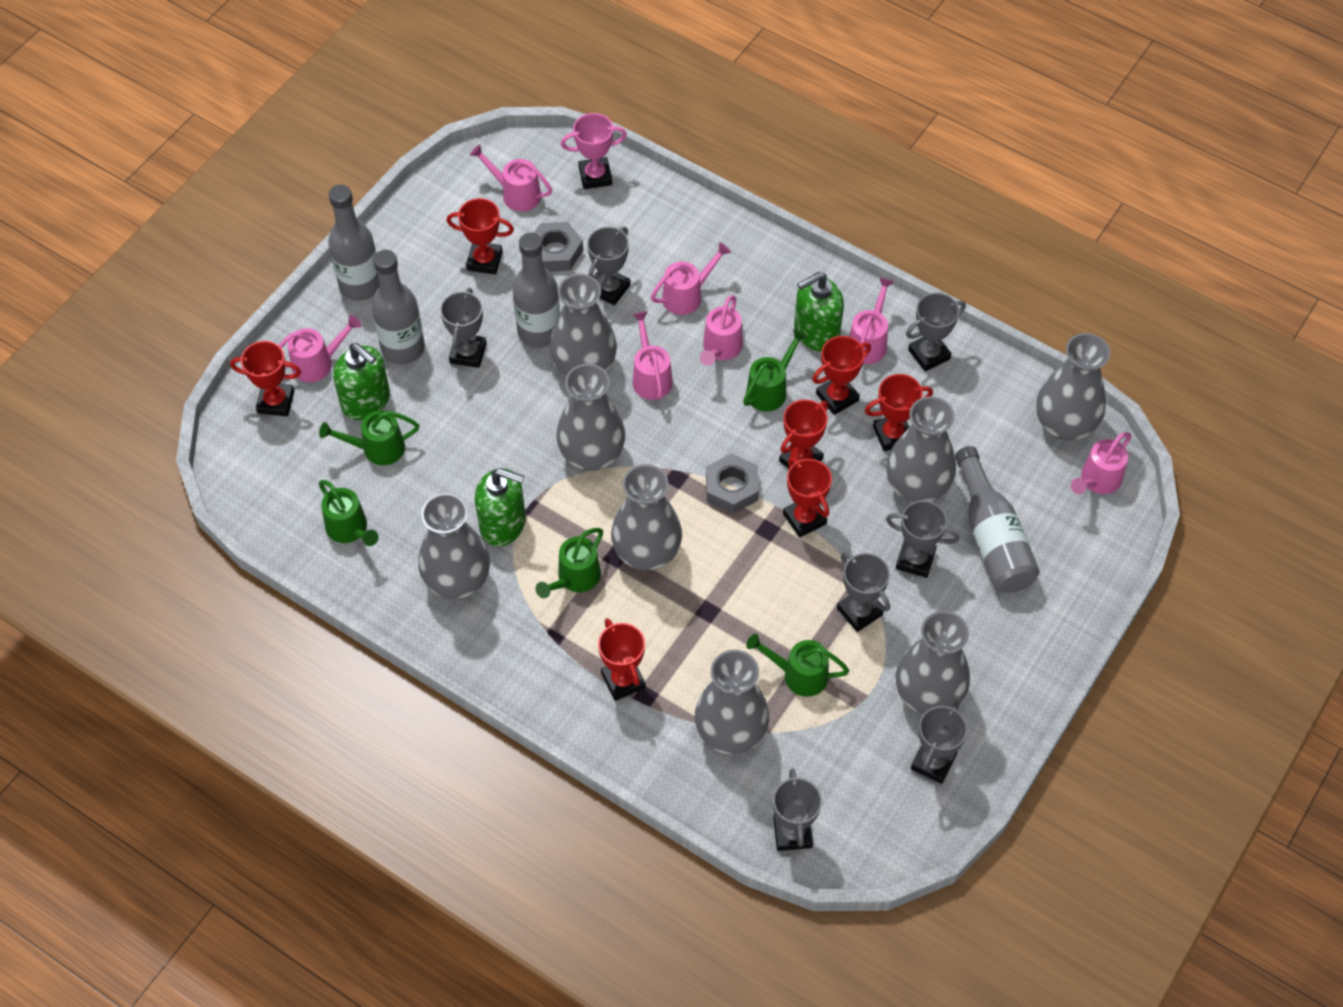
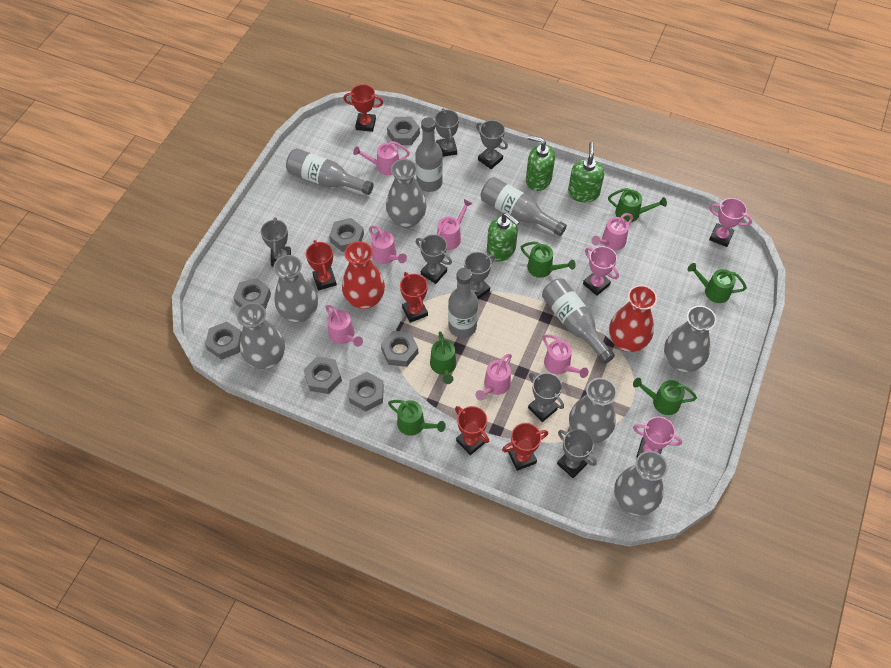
green watering can: [319,411,419,465] [319,480,379,546] [536,528,603,598] [743,329,807,411] [746,634,849,697] = 5 -> [388,400,446,436] [430,331,456,384] [521,242,576,278] [608,188,667,222] [633,378,697,415] [688,263,747,303] = 6
grey bottle: [328,184,379,301] [372,250,425,365] [512,233,560,348] [955,446,1040,593] = 4 -> [286,148,374,195] [415,118,443,192] [448,268,478,338] [481,177,567,236] [542,279,615,364] = 5
grey nut: [534,222,583,272] [706,453,759,514] = 2 -> [205,322,242,360] [233,278,271,309] [304,357,342,394] [329,218,364,252] [349,372,384,411] [381,331,418,367] [387,117,420,145] = 7
grey vase: [418,493,490,599] [550,274,617,376] [556,364,625,471] [611,464,682,571] [695,650,769,754] [886,396,956,503] [896,611,970,714] [1036,333,1110,441] = 8 -> [237,303,285,369] [273,255,318,322] [386,159,427,228] [569,378,617,443] [614,451,668,516] [664,305,716,372] = 6
pink trophy: [561,113,627,189] = 1 -> [583,246,619,296] [633,417,682,458] [709,198,752,247] = 3
red trophy: [230,341,301,416] [447,198,514,275] [598,618,646,701] [779,399,828,469] [783,457,832,538] [812,336,871,415] [865,374,933,451] = 7 -> [306,240,337,290] [343,84,383,132] [400,272,428,323] [455,406,489,455] [502,423,548,471] = 5
red vase: none = 0 -> [342,241,385,309] [609,285,657,352] = 2

